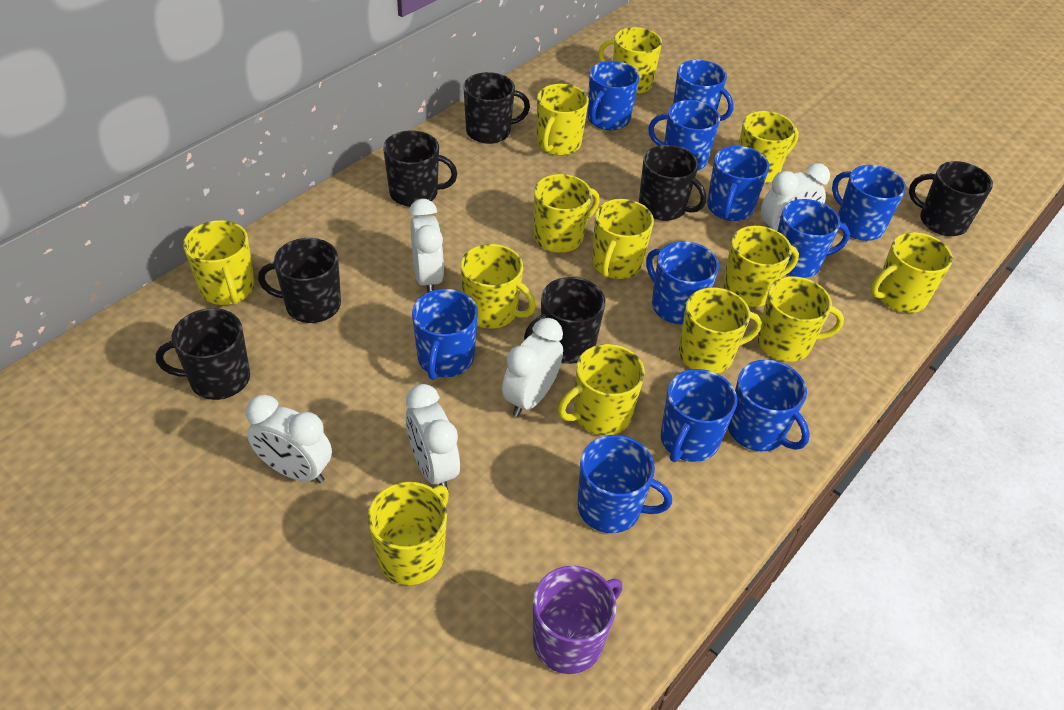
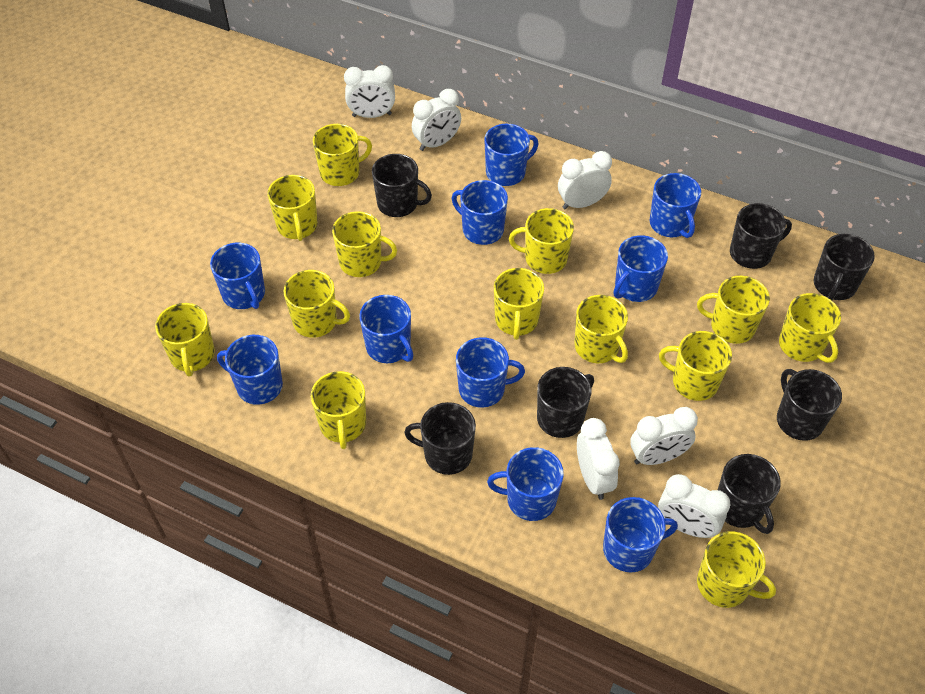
blue mug: [412,289,478,380] [577,435,672,533] [587,61,640,130] [646,241,719,325] [648,100,720,171] [660,369,737,462] [673,60,734,121] [707,146,769,221] [728,360,810,451] [777,199,850,278] [832,165,906,241] = 11 -> [210,243,265,309] [217,335,283,405] [359,295,413,363] [452,180,508,245] [456,337,525,408] [484,124,538,186] [487,447,564,521] [603,497,678,572] [614,235,668,302] [650,173,701,238] = 10
purple mug: [533,566,622,674] = 1 -> none = 0
white clock: [246,394,332,483] [406,384,460,490] [409,199,444,292] [502,318,563,417] [761,163,830,231] = 5 -> [344,65,395,118] [412,89,461,151] [558,151,612,209] [577,418,620,500] [630,407,698,465] [658,474,731,538] = 6

